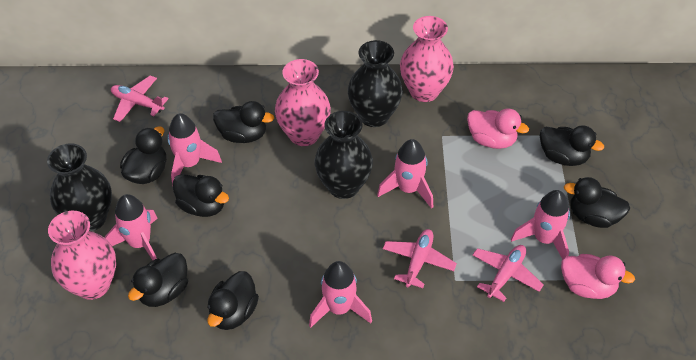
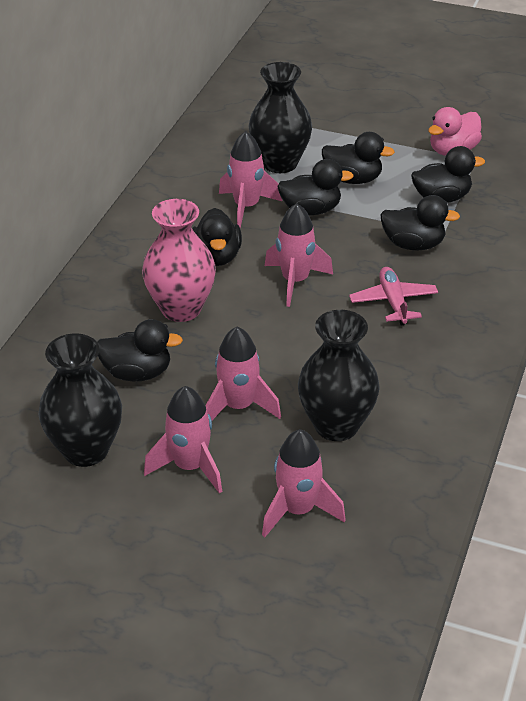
black duck: [120,126,166,184] [128,253,188,307] [172,174,229,217] [207,271,259,330] [213,101,274,143] [540,125,604,166] [564,177,630,228] = 7 -> [97,319,183,381] [192,208,242,266] [277,159,354,215] [322,132,395,184] [380,195,460,250] [411,146,485,203] = 6
pink duck: [467,109,529,149] [561,254,635,299] = 2 -> [428,107,482,156] = 1
pink plane: [111,75,168,122] [383,229,457,288] [473,245,544,302] = 3 -> [349,267,438,325] = 1
pink vase: [48,211,116,300] [275,59,331,146] [400,16,454,102] = 3 -> [142,199,216,322] = 1

